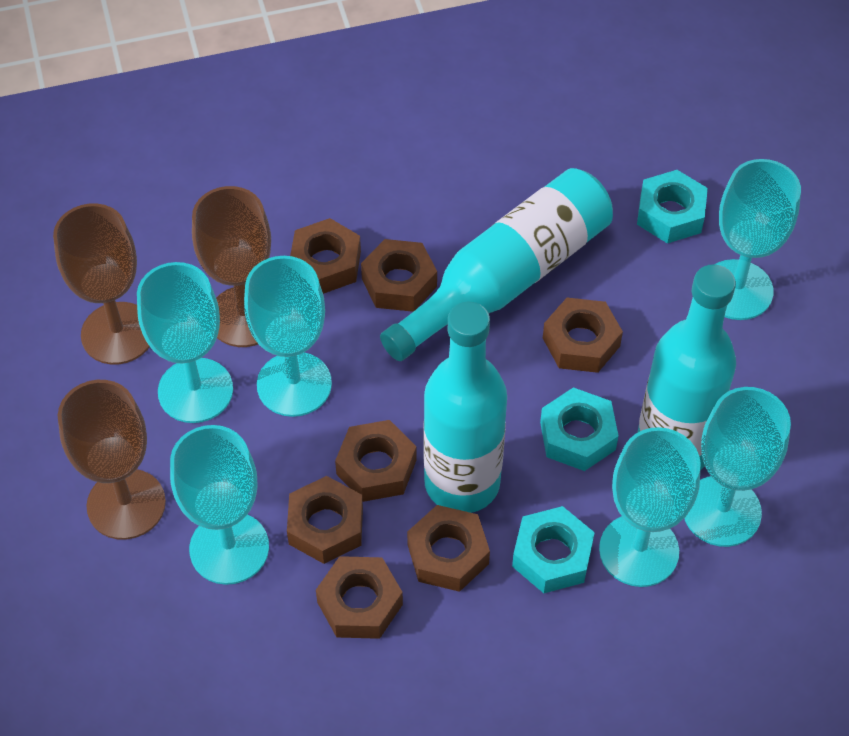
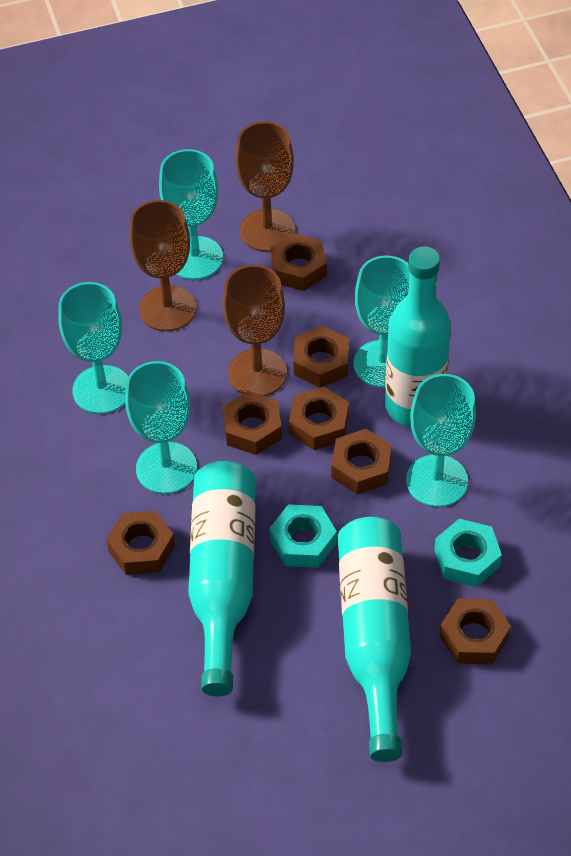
turquoise goblet: [137,262,233,423] [170,425,269,585] [244,256,332,417] [599,427,701,587] [684,387,791,547] [714,159,801,320] = 6 -> [59,282,128,414] [125,361,197,494] [159,149,223,280] [354,256,410,388] [406,374,476,507] = 5
turquoise nut: [512,506,595,593] [540,387,619,471] [637,170,708,243] = 3 -> [269,504,337,568] [434,519,502,587] = 2

